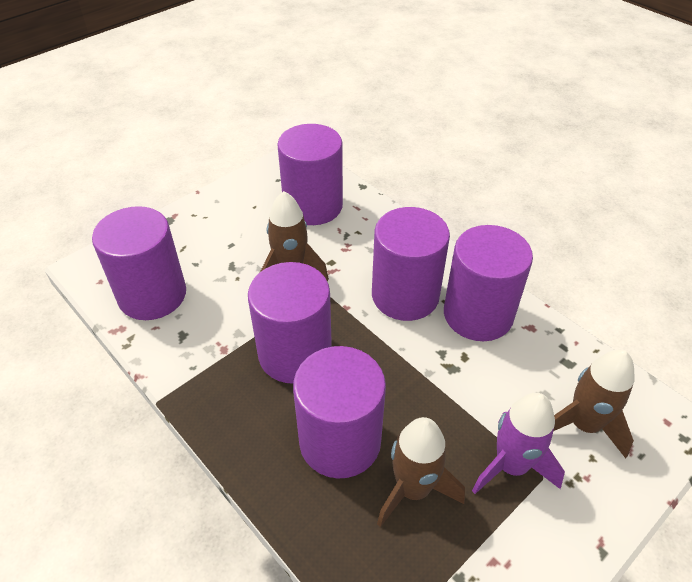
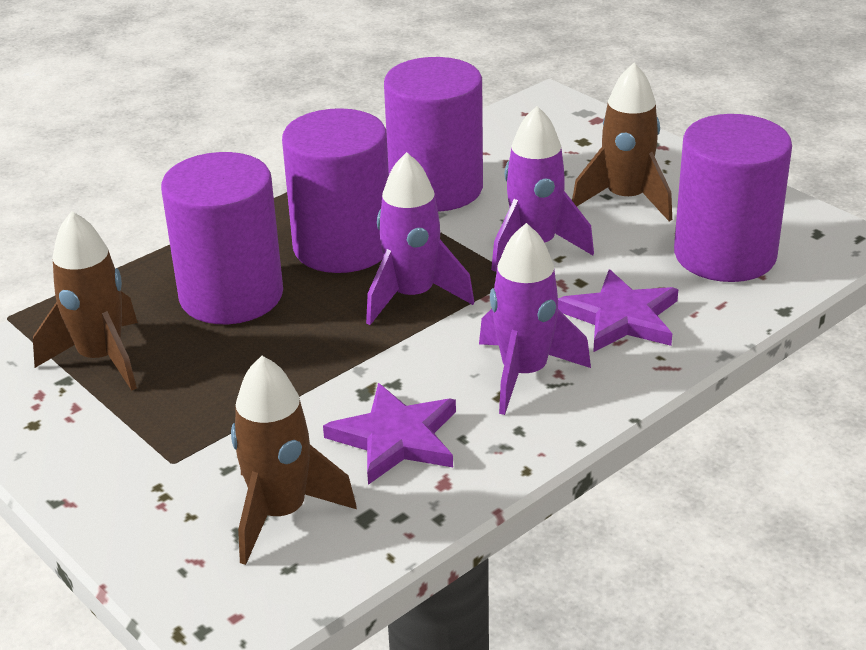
purple cylinder: [92,206,186,320] [248,262,332,384] [277,124,343,225] [293,346,386,478] [372,207,450,321] [444,225,533,341] = 6 -> [161,152,283,324] [282,108,389,273] [384,57,483,212] [674,114,792,282] = 4
purple rocket: [472,393,565,494] = 1 -> [366,152,474,325] [479,223,591,415] [491,106,594,271] = 3
purple star: none = 0 -> [323,383,456,485] [558,270,678,352] = 2

